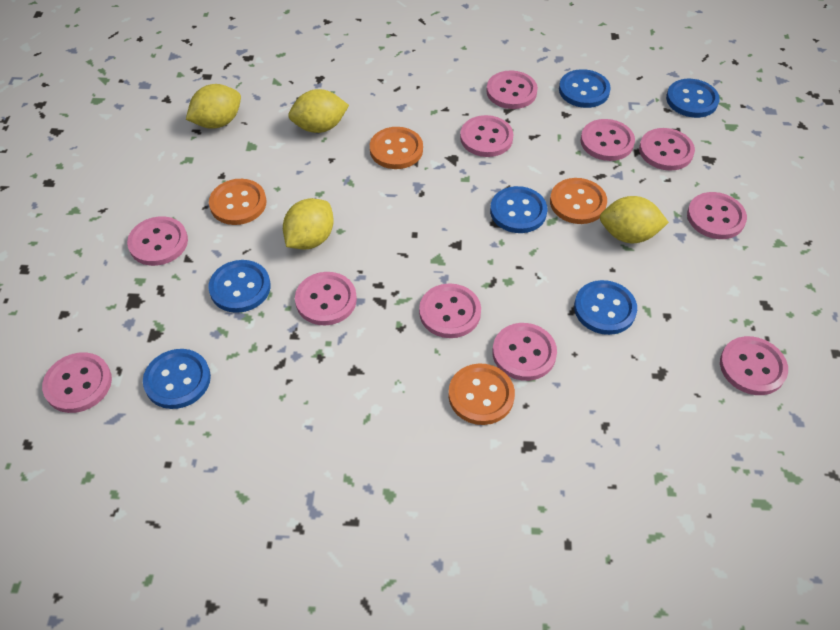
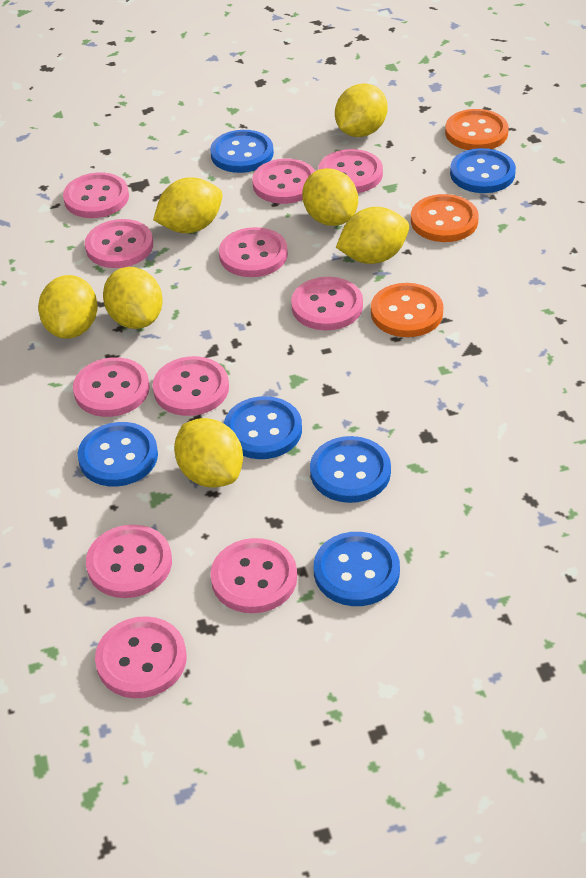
orange button: [209,179,266,225] [370,127,423,169] [448,363,515,425] [550,178,607,224] = 4 -> [371,283,444,337] [411,194,479,242] [445,109,509,150] = 3
yellow lemon: [186,84,241,129] [283,198,334,250] [288,89,349,133] [600,196,669,243] = 4 -> [38,275,98,339] [103,267,163,329] [153,177,223,233] [174,418,243,488] [302,168,358,226] [335,84,388,137] [336,207,409,264] = 7

